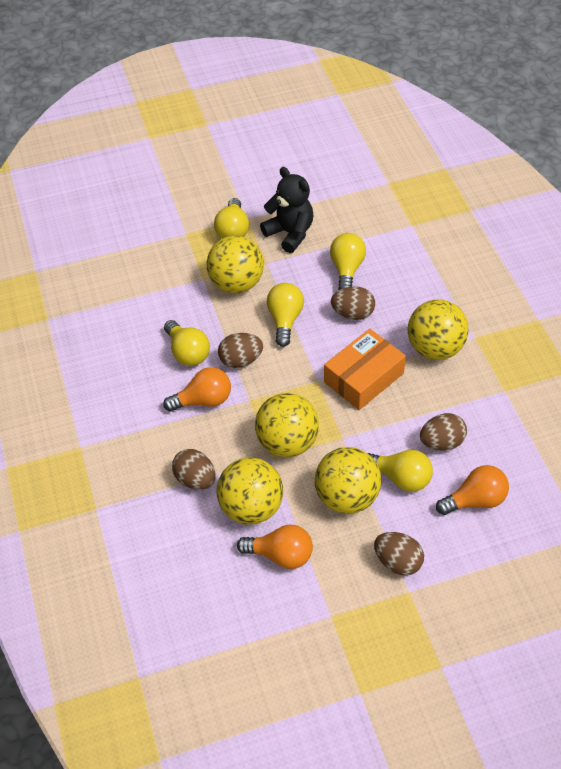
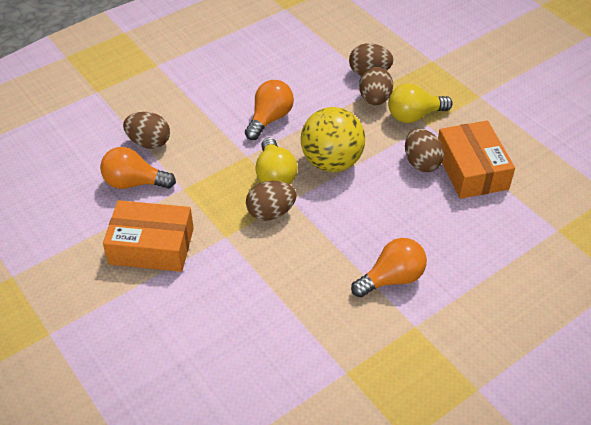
black teddy bear: [260,167,313,253] = 1 -> none = 0
orange box: [324,329,406,410] = 1 -> [103,200,194,272] [438,121,515,199] = 2
yellow ball: [206,236,264,293] [217,457,283,525] [255,393,319,457] [315,447,382,514] [408,299,469,360] = 5 -> [301,107,365,172] = 1
yellow light bulb: [164,320,210,366] [214,198,249,239] [267,283,304,347] [330,233,366,290] [368,450,433,492] = 5 -> [256,138,298,185] [388,84,453,123] = 2

